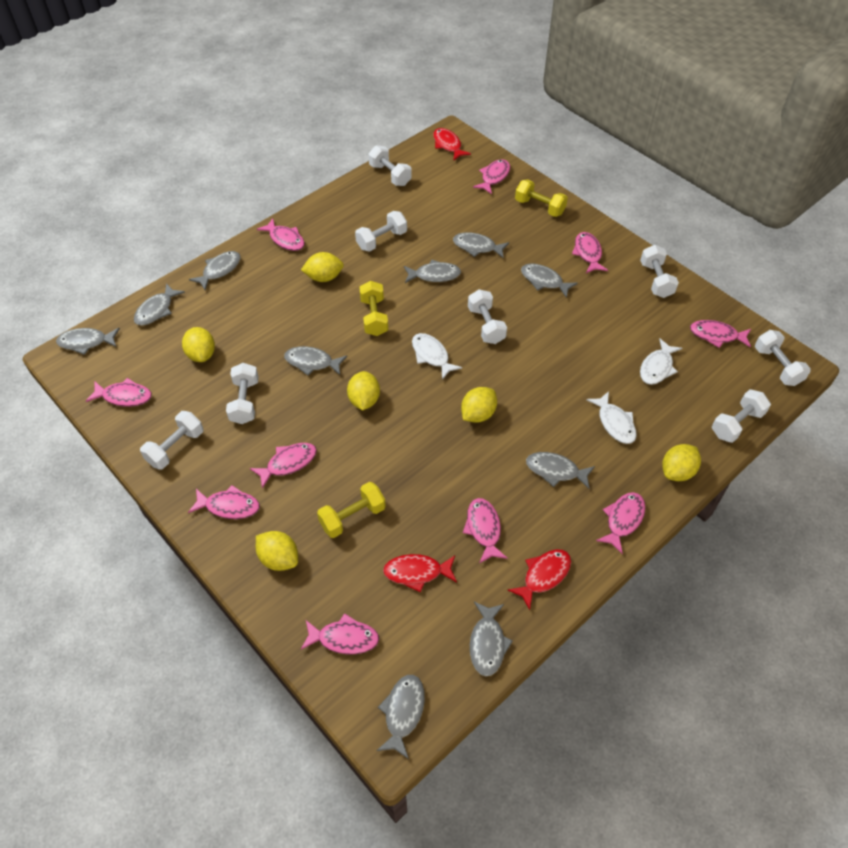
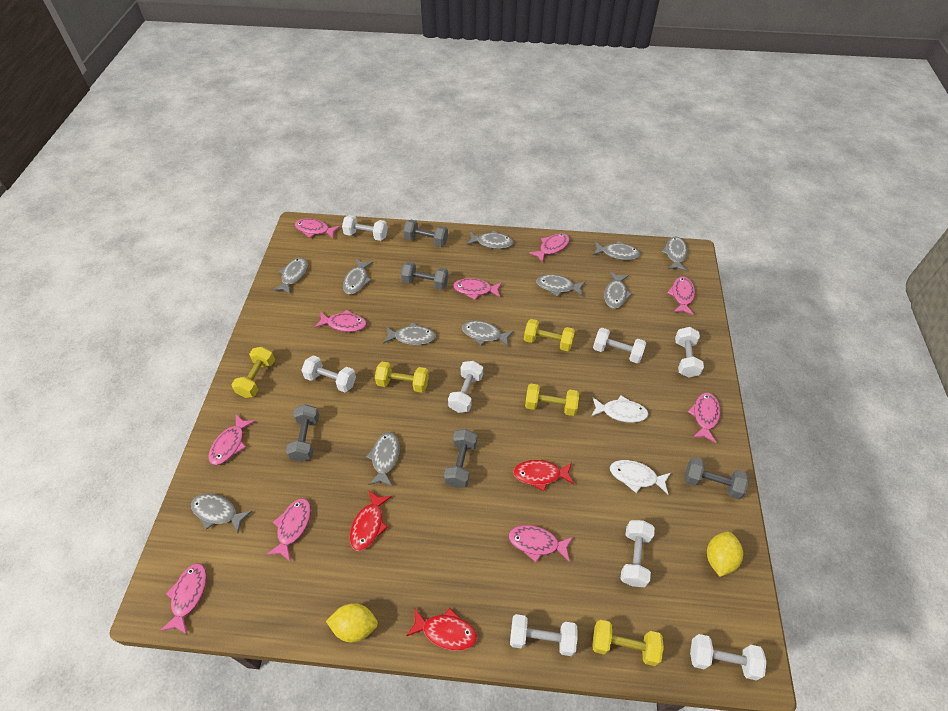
grey dumbbell: none = 0 -> [286,404,319,462] [401,262,448,290] [403,220,448,247] [444,429,477,488] [685,457,749,499] = 5
grey fish: [56,328,120,355] [134,283,185,325] [189,251,240,290] [284,346,347,375] [376,675,425,759] [404,259,461,283] [453,232,509,259] [470,602,513,676] [521,263,578,298] [526,452,595,489] = 10 -> [191,493,252,533] [273,258,308,294] [343,259,374,295] [366,432,400,487] [383,323,436,345] [462,321,514,347] [467,230,513,249] [536,275,585,297] [593,241,640,260] [604,272,632,309] [661,236,688,271] = 11
white fish: [412,333,462,380] [587,391,637,444] [640,338,682,385] = 3 -> [591,395,649,423] [610,460,671,494] = 2
yellow dumbbell: [317,482,386,538] [359,281,388,336] [515,179,568,217] = 3 -> [231,347,275,398] [375,362,429,393] [524,319,575,351] [525,384,579,416] [593,620,664,666] = 5
yellow lemon: [182,327,215,362] [256,531,298,571] [301,252,344,282] [347,371,380,410] [461,387,497,423] [662,444,701,481] = 6 -> [326,603,378,642] [707,531,743,577] = 2

